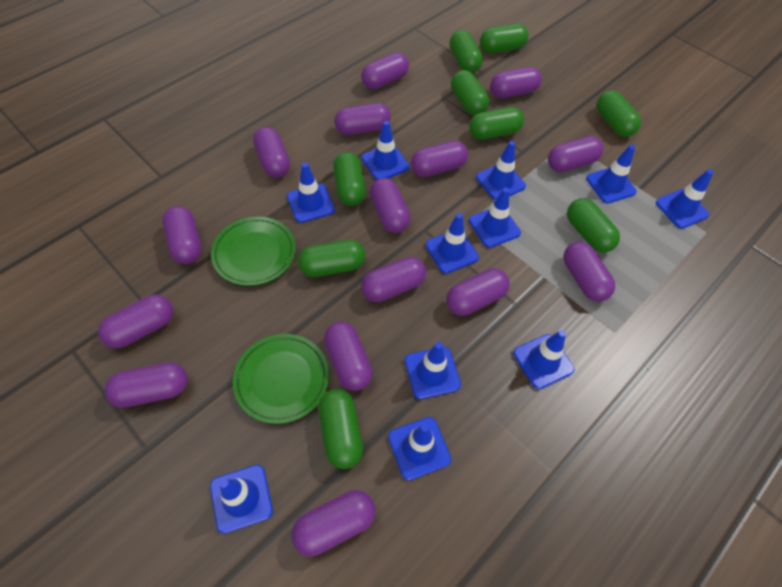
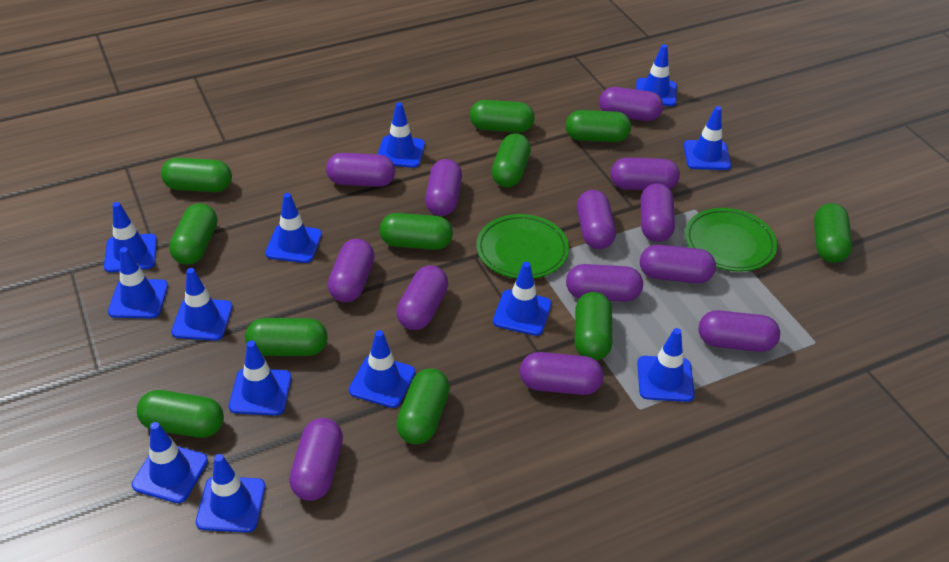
blue traffic cone: [210,465,273,534] [287,162,335,223] [362,121,409,180] [388,417,451,480] [405,342,461,399] [425,213,479,274] [469,188,521,248] [476,141,526,200] [513,330,574,389] [586,145,637,204] [656,169,713,229] = 11 -> [104,202,157,273] [108,247,168,318] [132,422,208,503] [171,268,233,341] [196,454,266,533] [229,341,292,416] [265,193,322,263] [349,330,415,408] [377,102,425,168] [493,262,552,336] [636,44,677,106] [637,328,695,402] [683,106,731,170] = 13
green capsule: [298,240,365,277] [318,389,363,469] [333,152,366,206] [450,30,483,73] [451,70,489,115] [469,107,524,140] [480,24,528,53] [567,198,620,252] [597,90,641,137] = 9 -> [137,390,224,438] [161,158,232,192] [169,203,217,265] [245,318,328,356] [380,213,453,250] [396,368,450,444] [470,100,535,133] [491,133,531,187] [566,110,631,142] [575,292,612,361] [814,203,852,263] = 11
purple capsule: [98,295,173,348] [104,362,188,408] [162,206,202,264] [253,127,290,177] [291,490,375,556] [324,321,373,391] [335,103,391,135] [361,52,409,90] [361,257,426,302] [370,178,411,233] [411,141,468,177] [446,268,510,316] [490,67,542,98] [548,136,603,172] [563,242,615,302] = 15 -> [289,418,343,501] [326,153,395,187] [328,239,374,302] [396,265,448,330] [425,159,462,216] [520,352,604,395] [566,264,643,302] [577,190,616,249] [599,87,663,121] [611,157,680,190] [640,183,675,242] [640,245,716,283] [699,310,780,352] = 13

